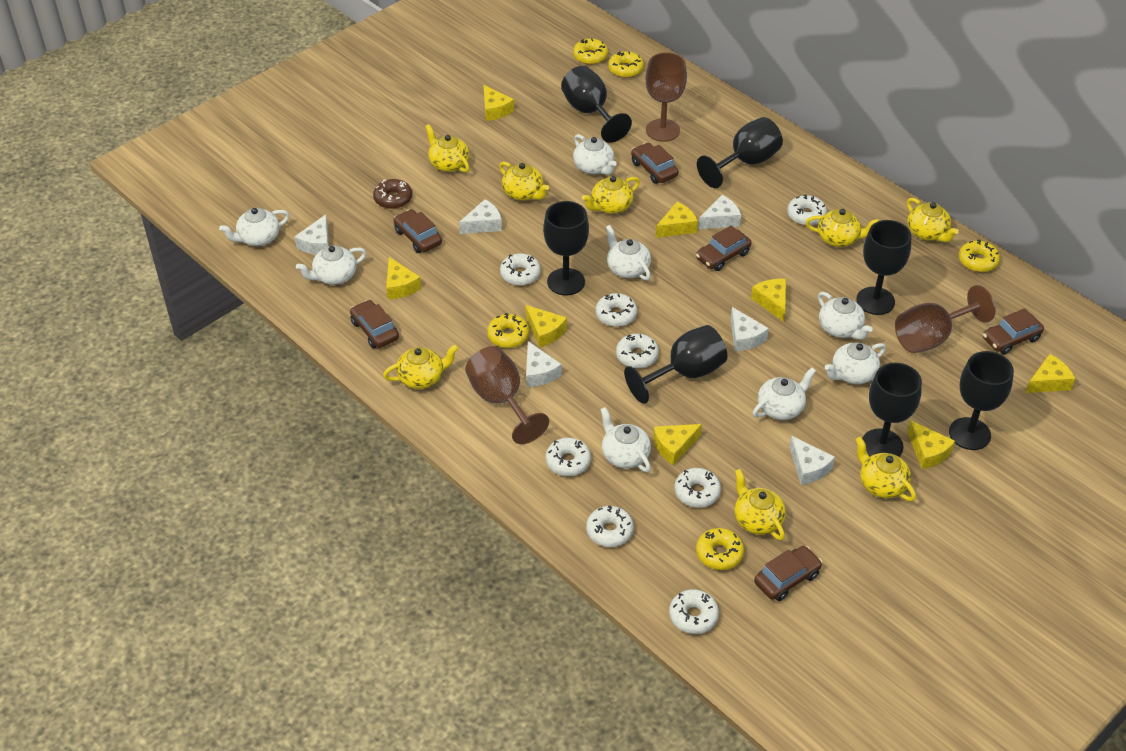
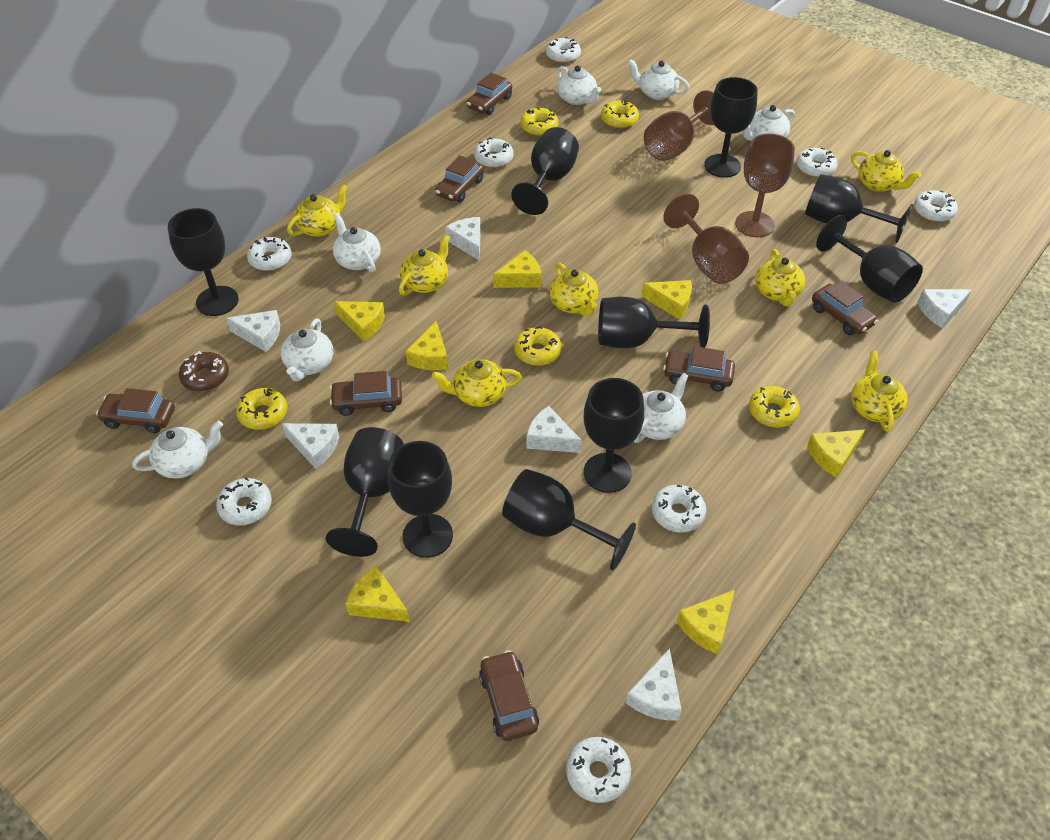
black goblet: [543,201,589,295] [561,66,632,143] [624,325,728,404] [697,117,783,188] [856,220,911,315] [862,363,922,457] [949,351,1014,450] = 7 -> [168,208,239,316] [326,427,404,557] [388,441,453,558] [502,469,636,571] [511,127,579,215] [584,378,644,493] [598,297,710,348] [704,77,758,178] [805,174,913,243] [816,215,923,303] = 10
brown car: [350,300,399,348] [394,209,442,253] [631,143,678,184] [696,225,752,271] [754,546,822,601] [983,308,1044,355] = 6 -> [96,388,175,433] [330,371,402,416] [435,155,484,202] [467,73,512,115] [479,650,539,741] [663,346,735,392] [812,281,878,335] = 7
white teapot: [219,208,289,246] [296,245,366,285] [573,134,617,175] [600,407,651,472] [606,225,651,281] [753,367,816,420] [818,292,873,340] [825,342,886,384] = 8 -> [132,421,223,479] [281,319,333,382] [333,213,381,273] [557,65,601,105] [628,59,690,100] [634,373,688,443] [743,105,795,141] = 7
yellow cheese: [386,257,421,299] [483,85,514,121] [525,305,567,348] [653,424,702,465] [655,202,698,238] [751,279,786,322] [907,420,955,469] [1026,354,1076,393] = 8 -> [334,301,385,341] [346,565,410,622] [406,321,448,370] [493,250,541,288] [642,280,692,320] [677,590,735,654] [807,429,865,478] = 7
yellow teapot: [383,344,459,389] [425,124,470,173] [499,162,549,201] [582,176,640,214] [735,469,786,541] [806,209,879,247] [855,437,916,501] [907,198,959,242] = 8 -> [287,184,348,237] [399,234,450,296] [432,359,522,407] [549,263,598,317] [755,249,805,306] [851,150,921,192] [851,350,908,432] = 7

